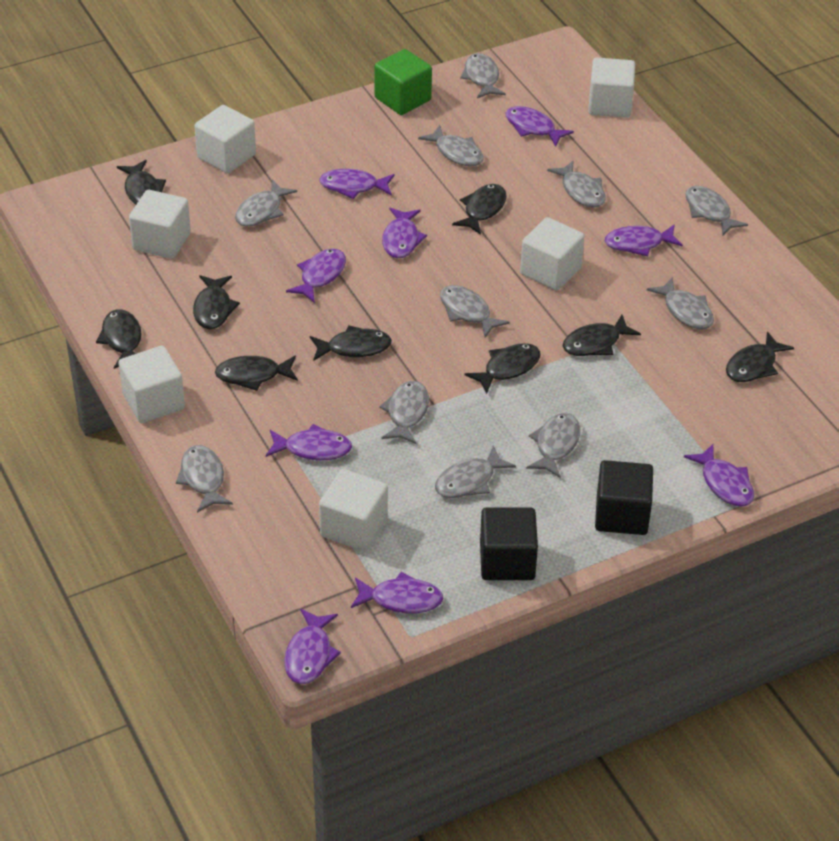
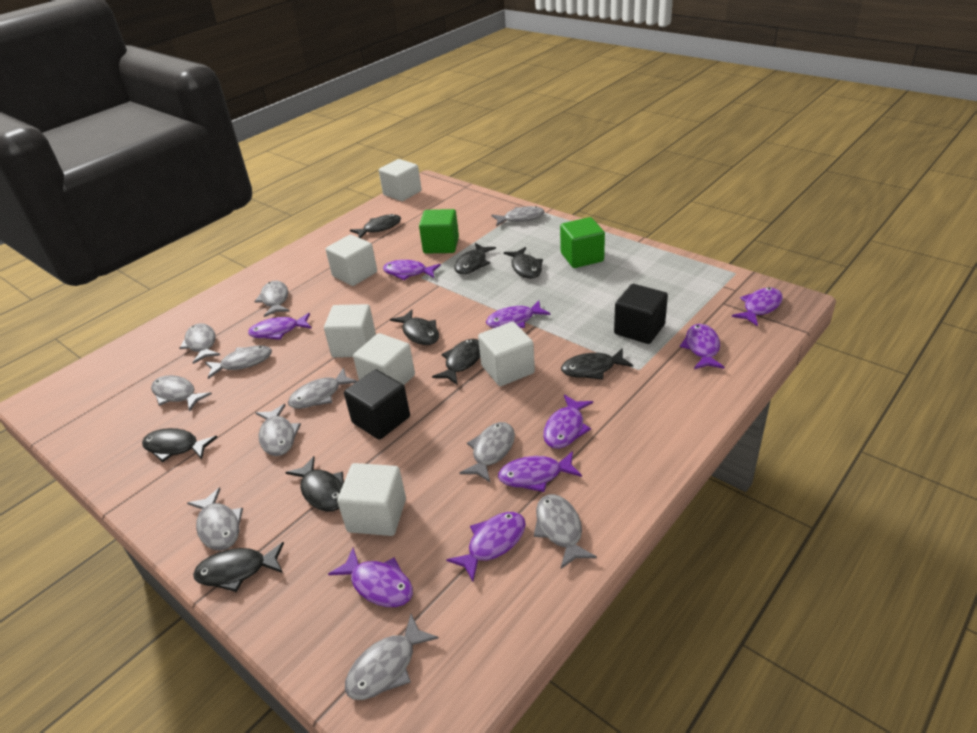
green cube: [374,49,432,115] = 1 -> [419,209,459,253] [560,217,605,268] = 2

